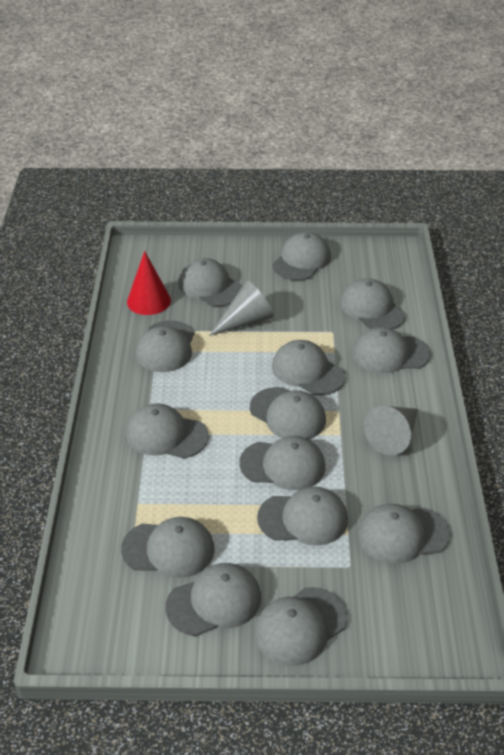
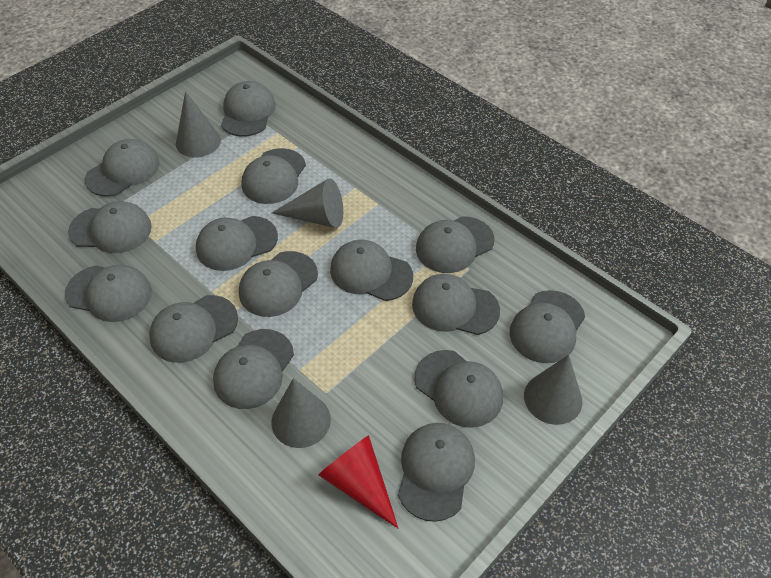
grey cap: [121,517,215,578] [126,403,209,458] [136,320,194,372] [165,563,261,636] [178,258,242,307] [239,436,325,490] [250,387,326,440] [255,587,347,666] [257,487,348,546] [272,232,331,281] [272,340,345,395] [340,278,405,329] [353,327,430,373] [358,504,450,564] = 14 -> [65,265,152,322] [68,201,152,253] [85,139,159,197] [149,295,238,363] [196,216,278,271] [213,329,294,409] [221,81,276,137] [239,251,318,317] [242,148,306,204] [330,239,413,301] [398,423,475,522] [412,274,500,335] [414,350,503,428] [416,216,494,273] [510,290,585,363] = 15
grey cone: [209,280,274,336] [364,406,418,455] = 2 -> [176,91,221,157] [272,178,343,228] [272,378,331,448] [524,355,582,425] = 4

